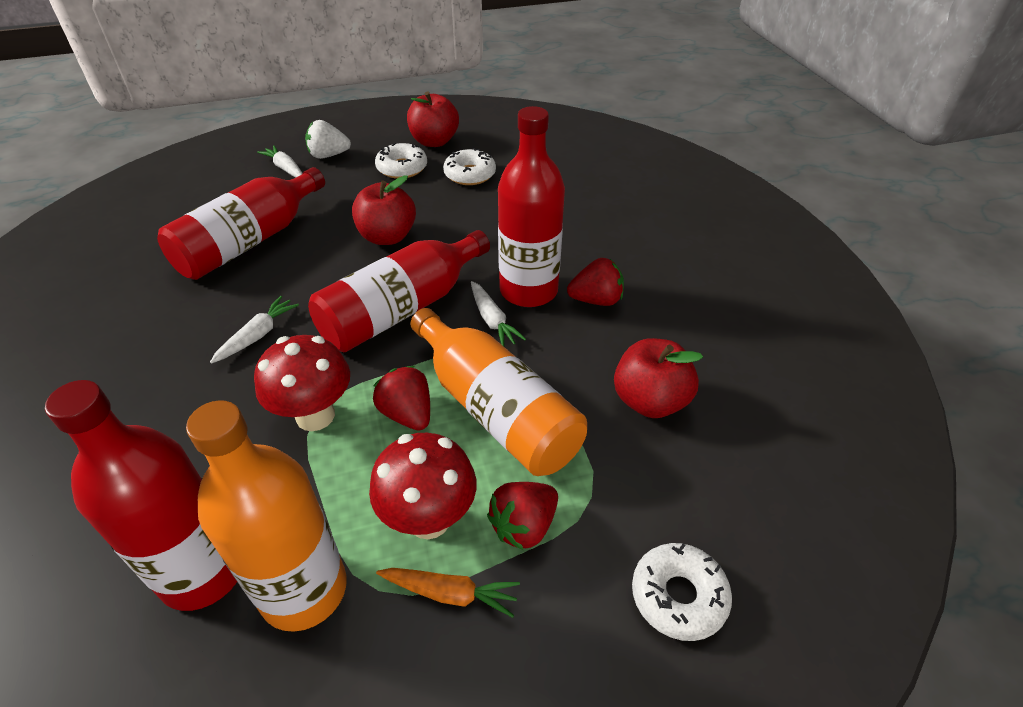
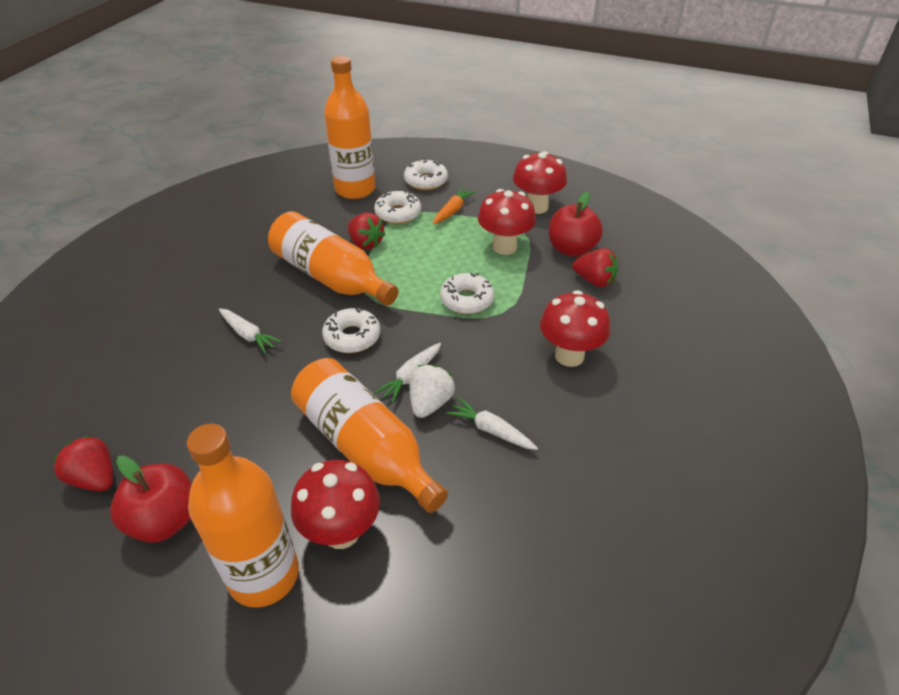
orange bottle: [186,400,347,632] [410,308,587,476] = 2 -> [187,424,299,608] [268,211,398,306] [291,358,448,513] [324,56,375,199] = 4
red apple: [352,175,416,245] [407,92,459,147] [614,338,703,418] = 3 -> [110,456,192,543] [549,191,603,257] = 2
red bottle: [45,380,237,611] [157,167,325,280] [308,230,490,352] [498,106,565,307] = 4 -> none = 0
red mushroom: [254,335,350,431] [369,433,476,539] = 2 -> [291,460,380,549] [478,189,536,255] [513,151,567,214] [540,290,610,367] = 4
white donut: [375,143,427,179] [443,148,496,185] [632,543,732,641] = 3 -> [322,308,380,353] [374,190,421,224] [404,158,448,190] [440,273,495,314] = 4

